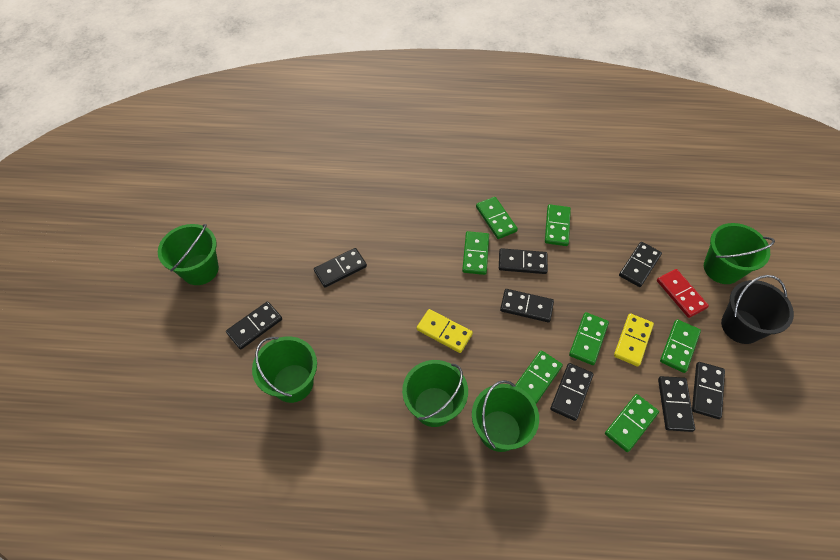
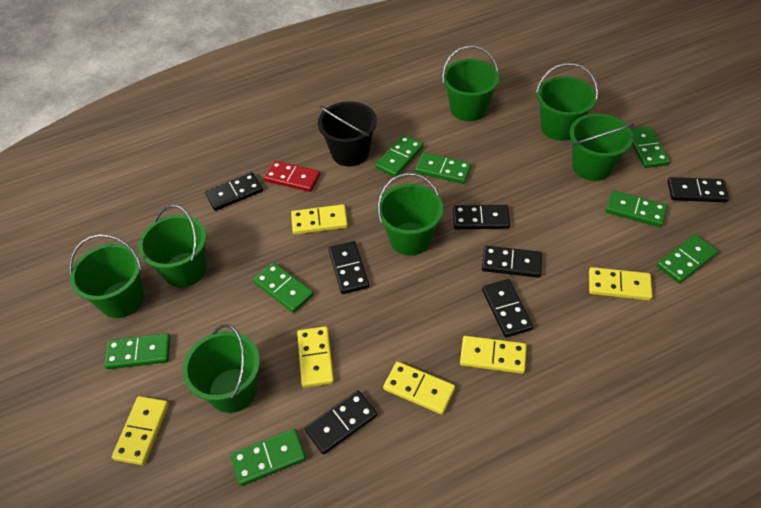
black domino: [226,301,282,350] [314,248,367,287] [499,248,548,274] [500,289,554,322] [550,363,593,421] [619,242,662,287] [658,376,695,432] [692,362,725,419] = 8 -> [205,172,263,211] [305,390,377,455] [328,241,369,294] [453,205,510,229] [482,246,542,278] [482,279,533,337] [667,177,729,203] = 7
green bucket: [158,224,219,285] [252,337,317,403] [402,360,468,427] [472,380,539,452] [704,223,775,284] = 5 -> [69,234,144,318] [138,205,207,288] [182,324,260,413] [377,173,443,255] [442,46,500,121] [536,63,598,141] [570,113,634,181] = 7
green domino: [462,231,489,275] [476,197,518,239] [515,350,563,404] [545,204,571,246] [569,312,609,365] [605,394,659,452] [660,319,701,373] = 7 -> [104,333,171,369] [231,429,306,486] [253,262,314,313] [375,135,423,177] [415,152,472,184] [606,190,667,227] [631,126,670,168] [657,234,718,284] = 8
yellow domino: [416,309,473,353] [614,313,654,367] = 2 -> [112,396,169,465] [291,204,348,234] [297,326,334,388] [383,361,455,414] [460,336,527,374] [589,267,653,300] = 6

